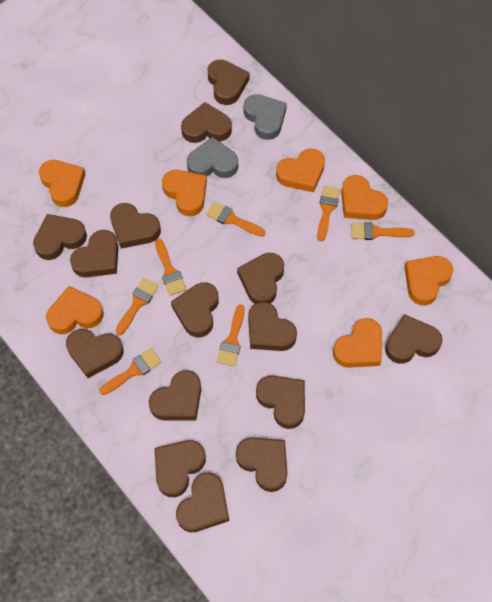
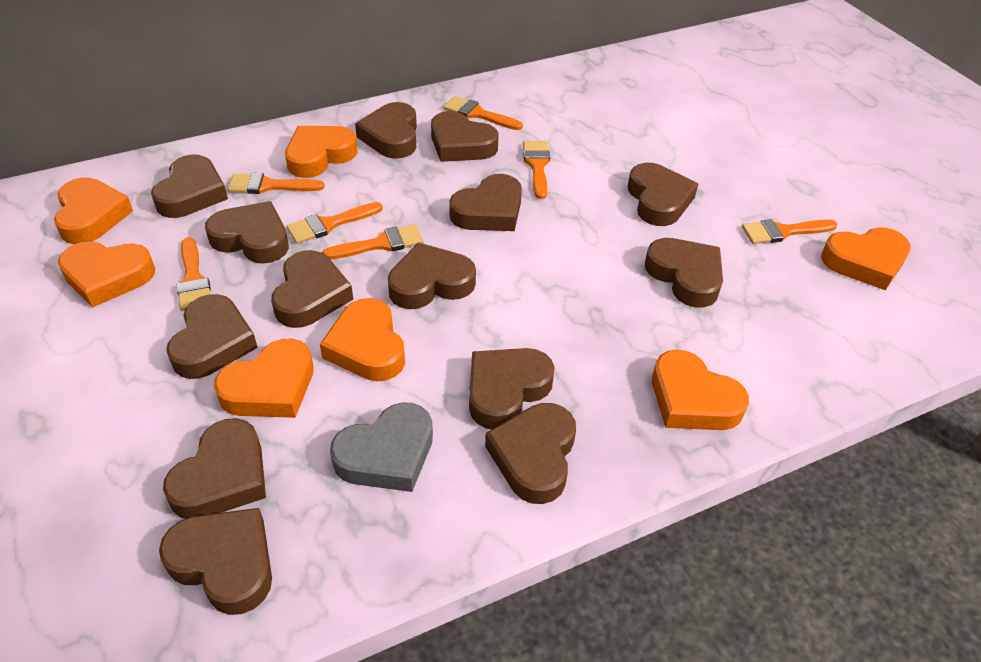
brown heart: [33,214,87,260] [66,329,124,378] [70,230,118,278] [110,203,161,249] [149,370,201,421] [154,440,206,497] [171,283,219,337] [176,473,229,533] [181,102,232,143] [207,60,250,105] [236,437,288,492] [237,253,284,304] [248,302,297,351] [256,375,305,429] [385,314,443,364] = 15 -> [151,154,228,218] [159,508,272,615] [163,418,266,519] [166,294,258,379] [205,201,289,264] [271,250,353,328] [355,102,417,159] [388,242,476,309] [431,111,499,162] [449,174,522,231] [469,348,555,429] [485,403,576,504] [628,163,698,226] [645,238,723,307] = 14
grey heart: [187,137,238,178] [244,94,287,140] = 2 -> [330,402,433,492] = 1

